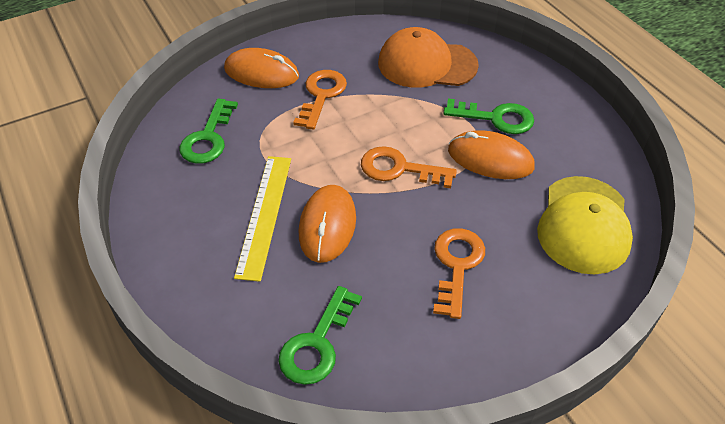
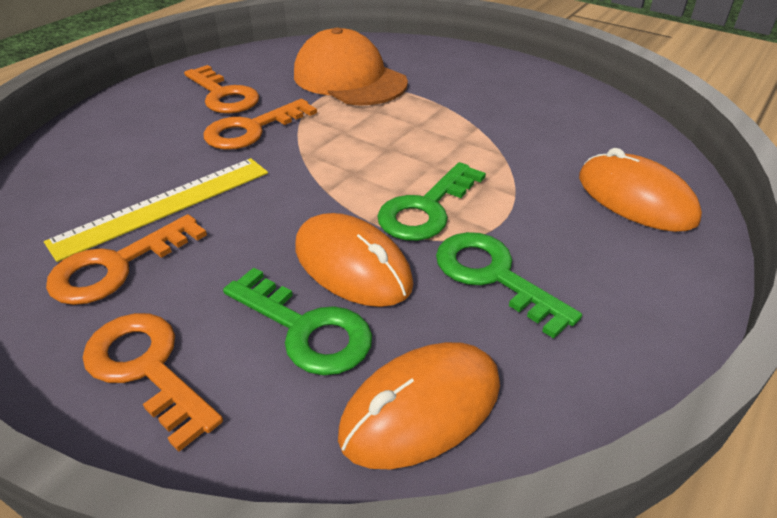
orange key: [293,70,347,130] [361,146,457,188] [433,228,485,319] = 3 -> [46,214,207,305] [83,313,223,452] [184,65,259,113] [203,99,317,150] = 4
yellow cap: [537,176,633,274] = 1 -> none = 0

